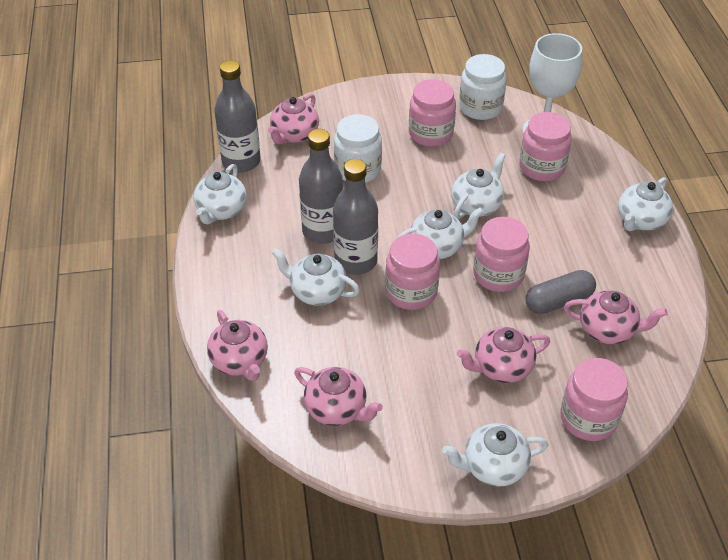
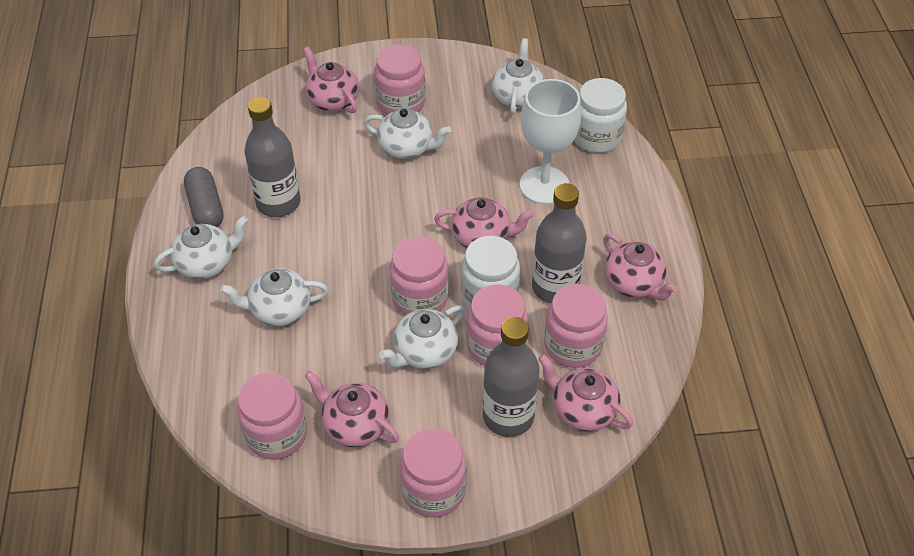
pink jar: [385,234,440,310] [409,79,456,147] [473,217,530,292] [519,112,572,181] [560,358,628,441] = 5 -> [237,372,307,460] [374,44,426,115] [390,236,449,315] [399,428,467,517] [467,284,528,366] [544,284,608,368] = 6
white teapot: [193,164,247,224] [272,248,360,306] [397,207,484,259] [442,423,548,486] [451,153,506,219] [618,177,673,231] = 6 -> [154,215,248,279] [220,268,328,326] [364,108,451,159] [379,306,465,369] [492,38,544,114] = 5

